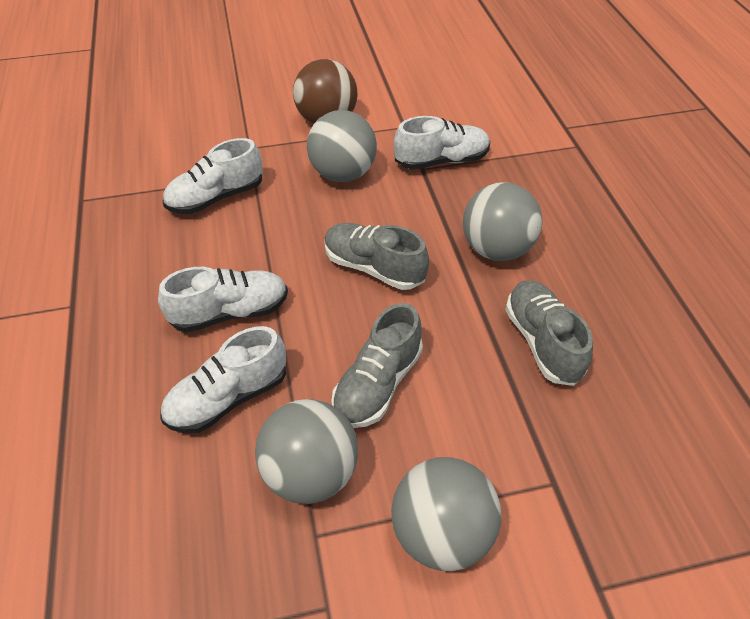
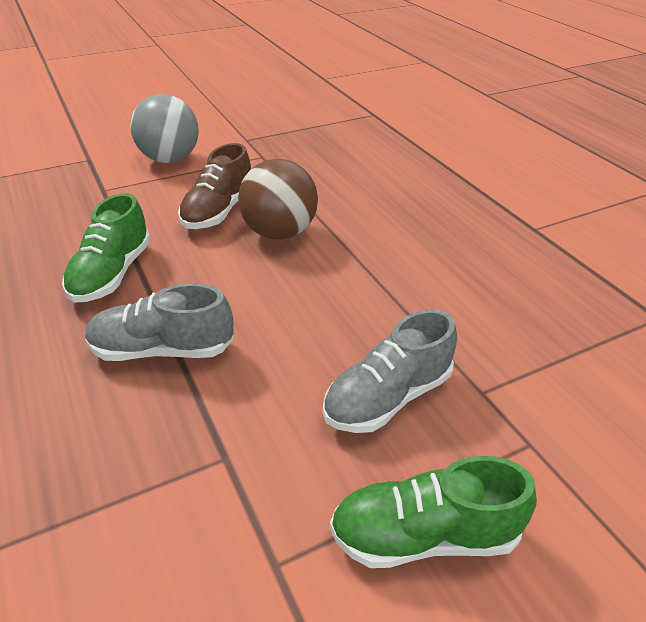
brown shoe: none = 0 -> [178,143,251,229] = 1
green shoe: none = 0 -> [62,193,151,302] [330,456,537,568] = 2
grey ball: [255,399,358,504] [307,110,377,182] [391,457,501,571] [463,183,542,261] = 4 -> [130,94,199,163] = 1
grey shoe: [324,223,429,290] [331,303,423,428] [505,281,593,386] = 3 -> [85,283,234,361] [323,309,457,433] = 2
white shoe: [158,267,288,332] [161,326,286,433] [163,138,263,214] [394,116,490,170] = 4 -> none = 0

